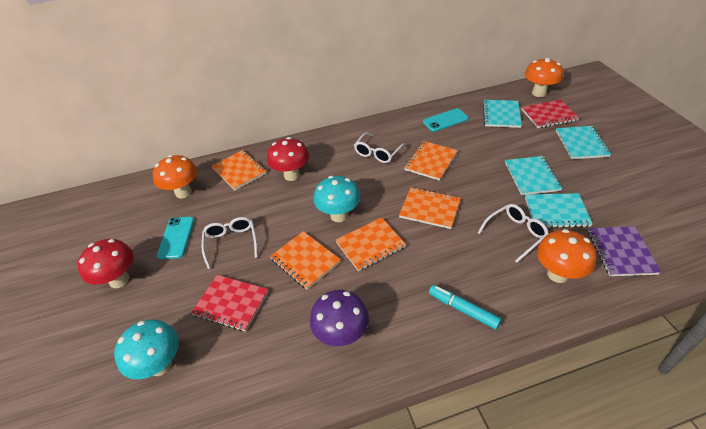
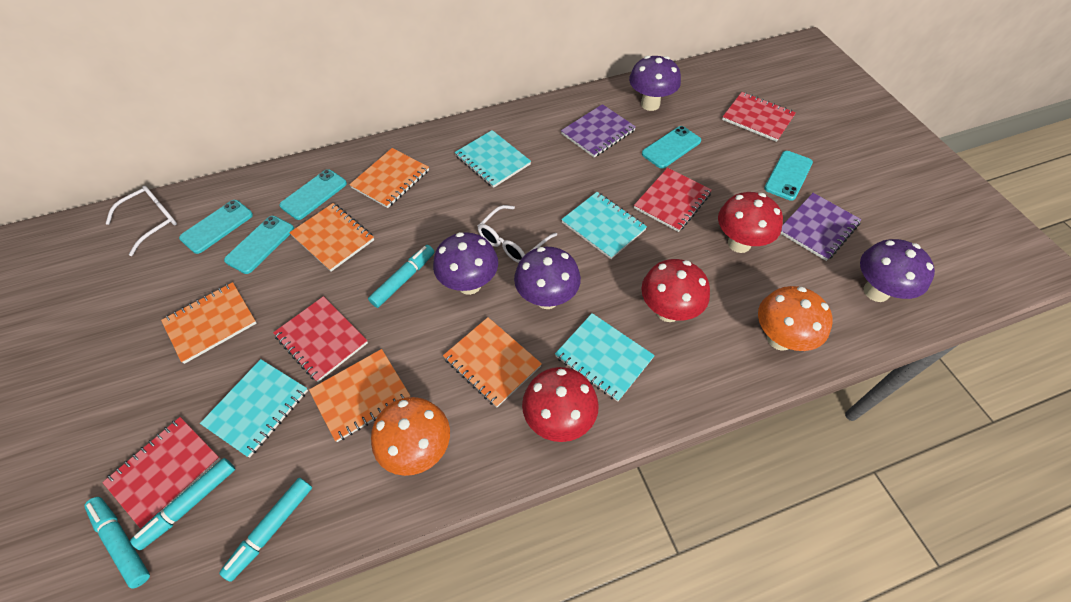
orange mushroom: [153,155,197,198] [525,58,563,97] [537,229,597,283] = 3 -> [371,397,450,476] [758,286,833,351] = 2
purple mushroom: [310,290,369,346] = 1 -> [433,232,498,295] [514,247,581,309] [629,56,681,111] [860,239,935,302] = 4
purple notebook: [588,226,661,276] = 1 -> [561,104,636,157] [780,193,862,261] = 2
red mushroom: [77,239,134,288] [267,137,309,181] = 2 -> [522,367,599,442] [641,259,710,322] [718,192,783,253] = 3
red notebook: [191,275,268,332] [521,100,579,128] = 2 -> [102,417,221,529] [273,296,368,382] [634,168,712,232] [722,92,796,142] = 4
turquoise marker: [429,285,502,329] = 1 -> [85,497,150,589] [130,458,235,550] [219,478,312,582] [368,245,434,308] = 4
turquoise mushroom: [114,319,179,379] [314,176,360,222] = 2 -> none = 0
turquoise phone: [157,217,194,259] [423,108,469,132] = 2 -> [179,200,253,254] [224,216,294,274] [280,169,347,220] [642,126,701,169] [764,151,813,201] = 5
white glasses: [202,217,258,269] [354,132,406,163] [478,204,549,263] = 3 -> [105,186,177,256] [478,205,557,263] = 2

